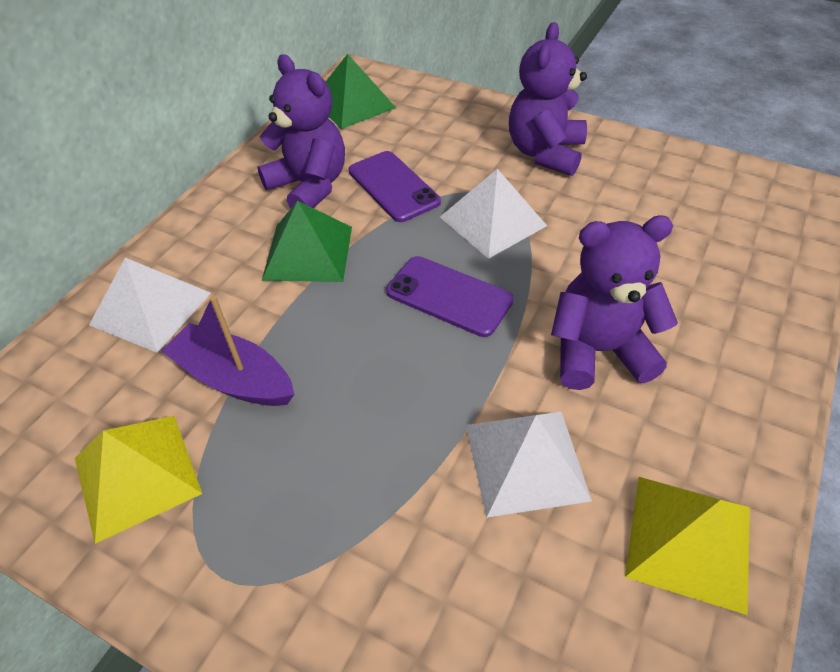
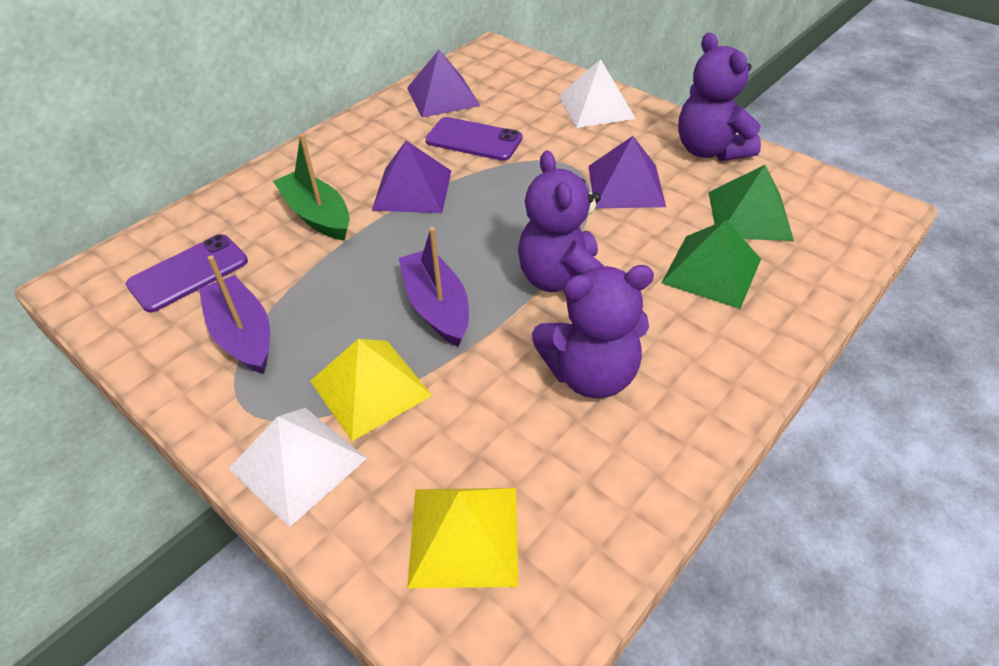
green boat: none = 0 -> [273,134,350,241] = 1
purple boat: [162,295,295,406] = 1 -> [199,256,270,374] [399,227,469,347] = 2
purple pyramid: none = 0 -> [372,141,451,213] [407,50,480,118] [588,136,666,208] = 3
white pyramid: [89,258,211,353] [440,169,547,259] [466,412,592,517] = 3 -> [228,408,367,527] [559,59,636,128] = 2

